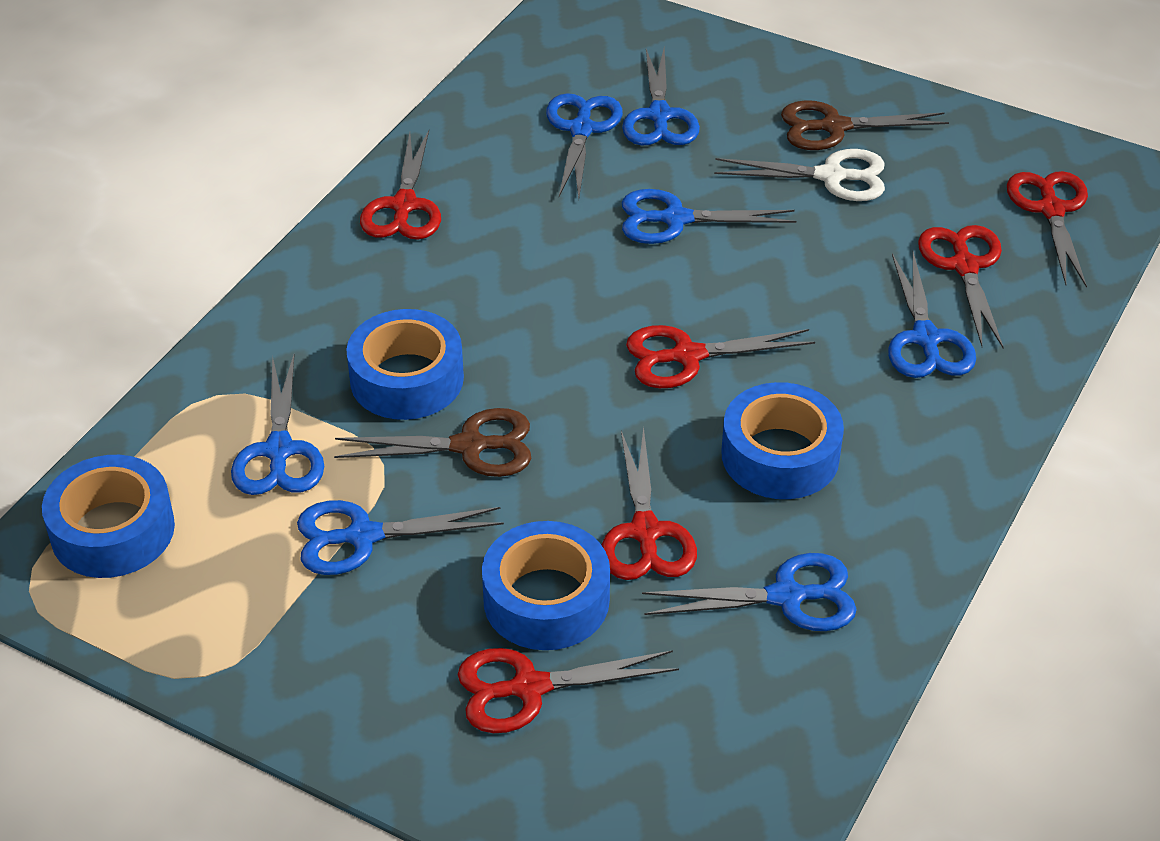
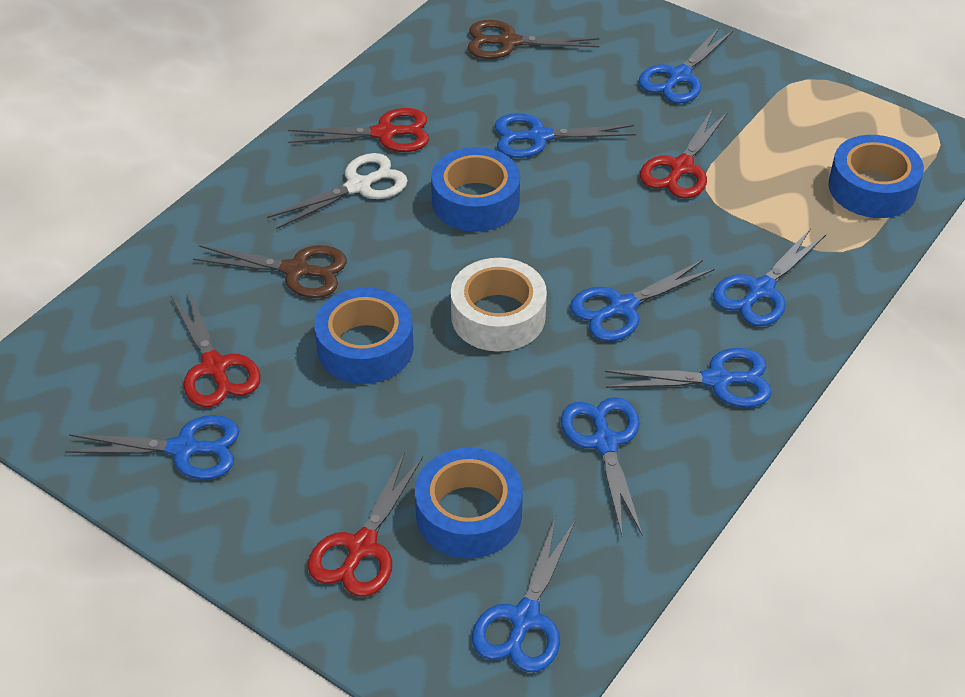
blue scissors: [231,355,324,495] [297,500,504,575] [546,93,623,199] [621,189,796,244] [622,48,700,145] [642,553,857,631] [888,252,976,378] = 7 -> [65,415,239,480] [472,516,576,672] [494,113,636,158] [561,397,642,535] [570,260,714,341] [605,348,772,408] [638,28,733,103] [713,228,826,326] = 8
red scissors: [360,130,441,239] [458,648,679,733] [602,427,697,580] [626,325,815,388] [918,225,1004,348] [1007,171,1088,288] = 6 -> [171,291,261,407] [288,108,429,152] [308,452,423,597] [640,109,728,199] = 4
white tape: none = 0 -> [451,258,547,352] = 1

